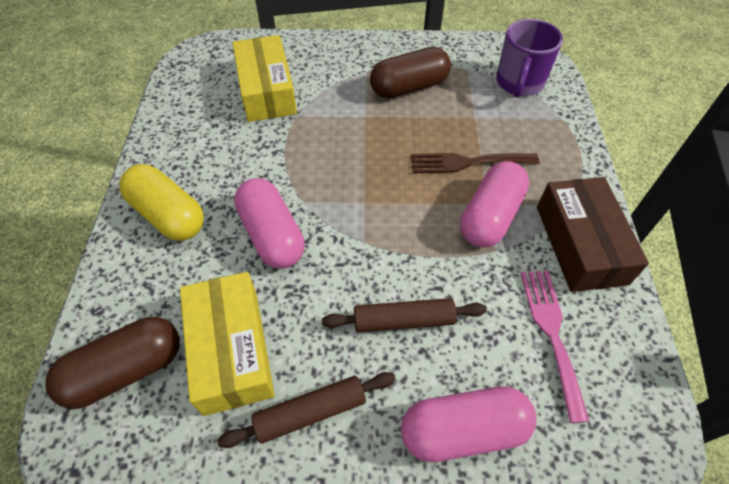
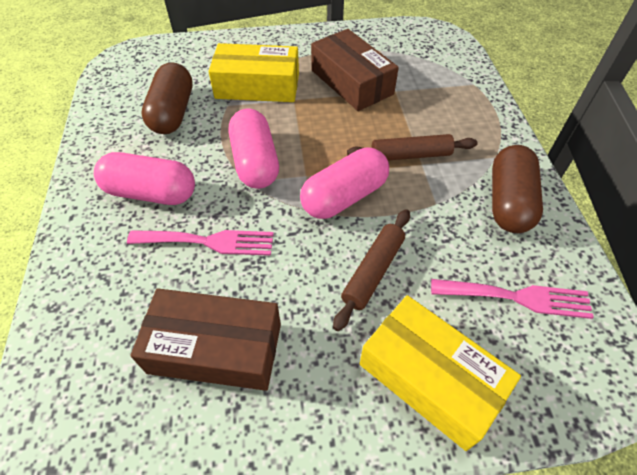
brown box: [537,177,649,292] = 1 -> [131,288,281,391] [311,29,399,111] = 2
brown fork: [411,153,540,173] = 1 -> none = 0
pink fork: [520,270,589,423] = 1 -> [127,230,274,256] [431,279,594,319] = 2
purple mug: [496,19,563,98] = 1 -> none = 0
yellow capsule: [119,164,204,241] = 1 -> none = 0

